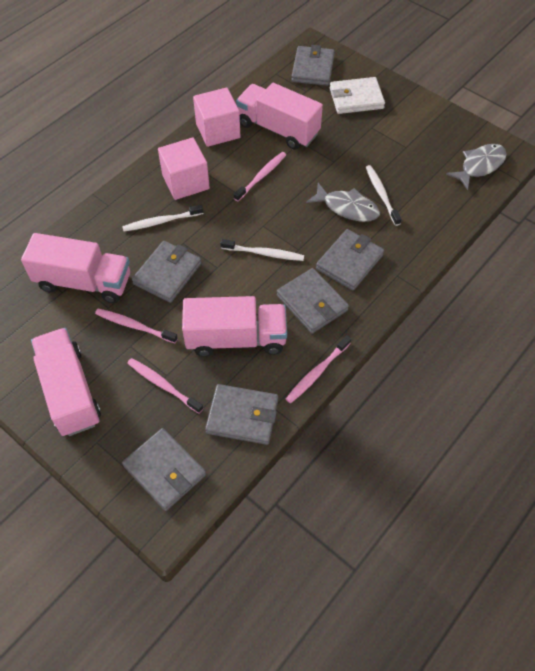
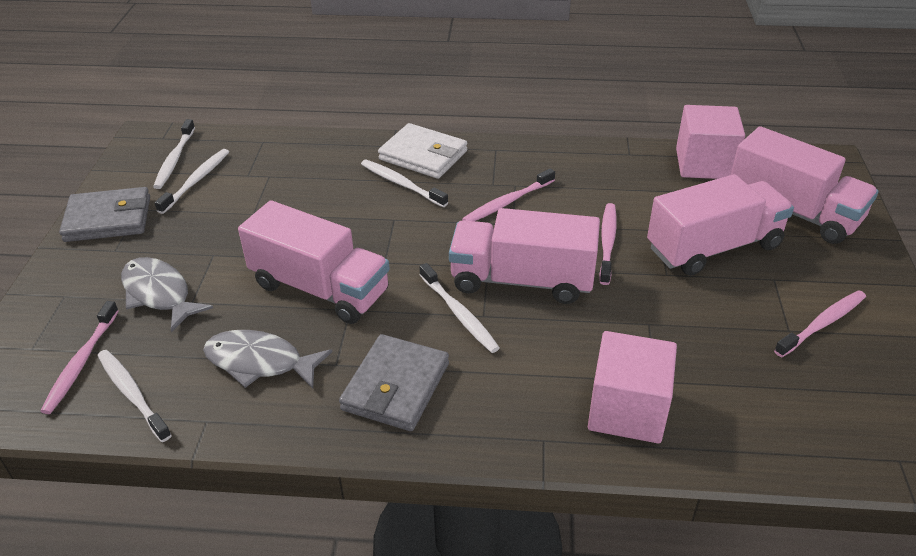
grey wallet: [122,428,206,511] [132,241,201,303] [205,384,278,445] [277,268,349,334] [291,45,335,86] [316,229,384,291] = 6 -> [59,187,150,242] [339,334,449,431] = 2
white toothbrush: [122,204,203,232] [220,239,304,261] [366,165,402,226] = 3 -> [98,350,172,442] [153,119,195,189] [155,149,229,214] [361,160,448,207] [419,263,500,353] = 5

